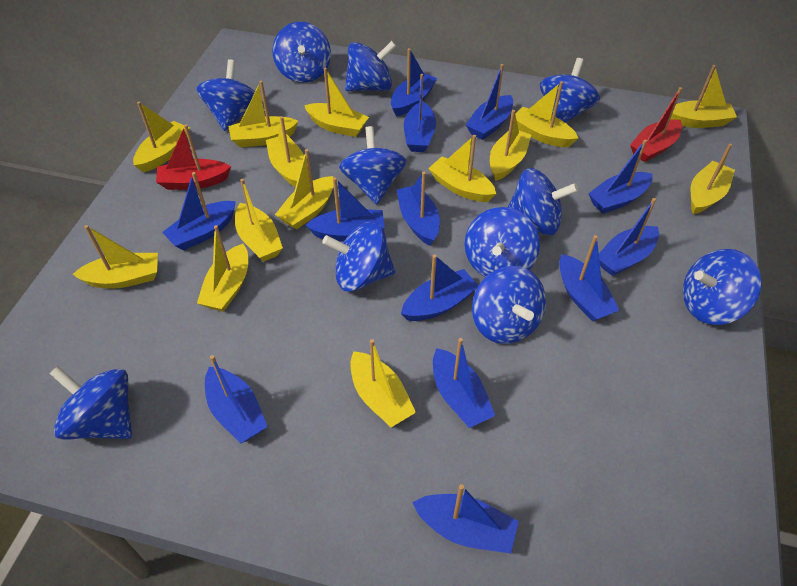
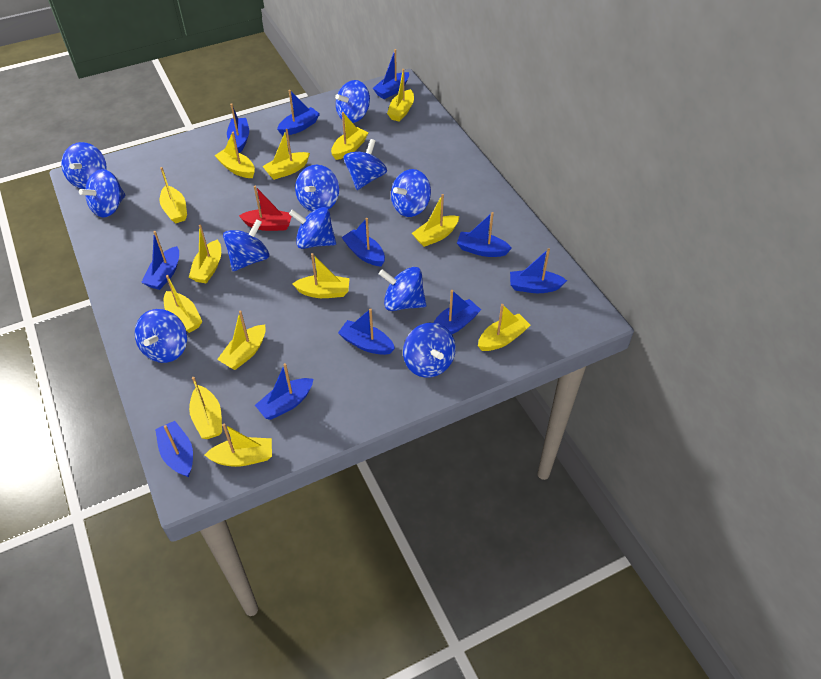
blue boat: [162,172,236,250] [205,355,268,444] [306,178,385,241] [391,48,437,117] [397,172,440,246] [401,255,479,321] [404,74,436,152] [412,484,519,554] [433,338,495,428] [466,64,513,140] [559,235,619,322] [588,140,653,213] [599,198,659,276] = 13 -> [141,231,179,290] [155,421,193,477] [227,103,249,153] [255,363,313,420] [277,90,320,136] [338,308,395,355] [341,218,385,266] [373,49,409,99] [433,290,481,334] [457,212,512,257] [510,248,567,293] = 11
red boat: [156,124,231,190] [630,87,682,162] = 2 -> [239,185,292,231] = 1
yellow boat: [73,225,158,289] [133,102,190,172] [197,225,248,312] [228,81,298,147] [235,179,283,262] [266,116,304,187] [275,149,334,230] [304,68,369,137] [350,339,416,427] [428,135,496,202] [490,110,531,181] [515,81,578,147] [670,65,737,128] [691,143,735,214] = 14 -> [160,167,187,224] [164,275,202,333] [189,225,221,284] [189,377,222,439] [205,424,272,467] [215,132,255,178] [217,311,266,370] [262,129,310,180] [292,253,350,298] [331,112,369,160] [387,69,414,122] [412,194,459,247] [478,304,530,351] = 13

